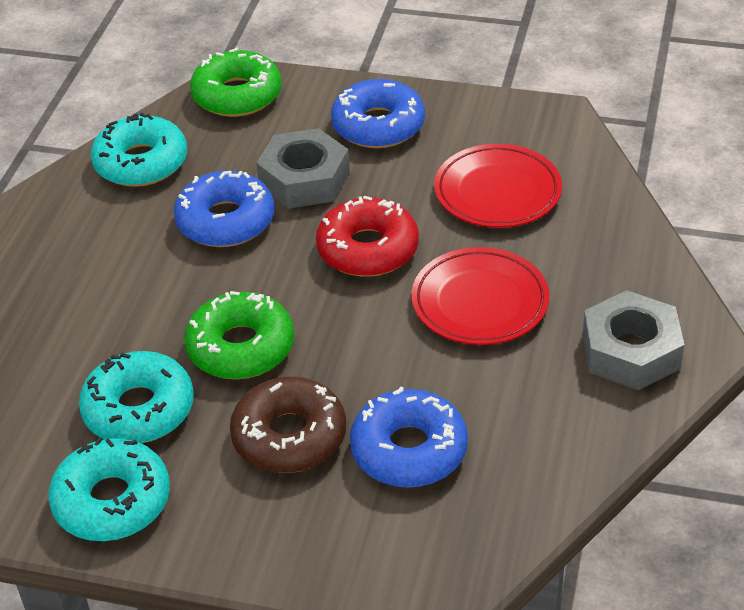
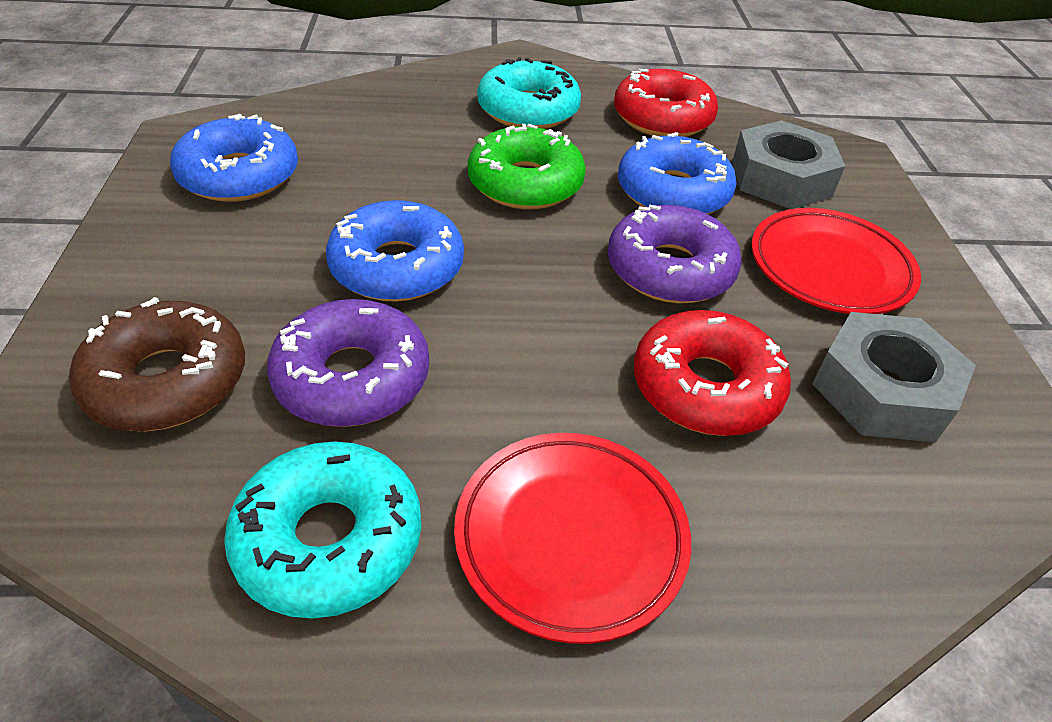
green donut: [184,291,294,379] [190,47,282,117] = 2 -> [468,124,586,209] = 1
purple donut: none = 0 -> [267,299,429,427] [608,204,742,303] = 2
red donut: [316,196,419,277] = 1 -> [614,69,718,137] [634,310,791,436] = 2
turquoise donut: [48,437,170,541] [79,351,194,443] [91,113,187,187] = 3 -> [224,441,421,619] [477,57,581,129] = 2

